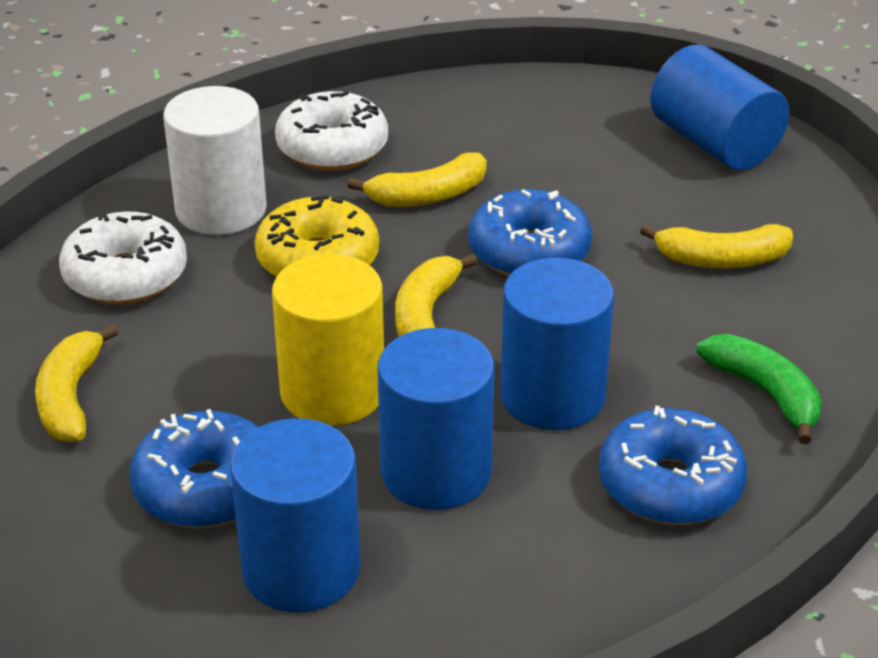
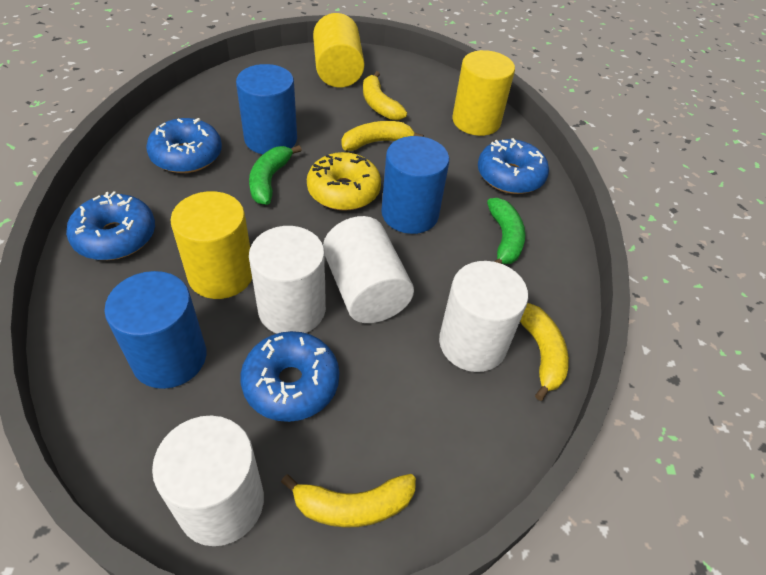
blue cylinder: [230,418,361,613] [378,328,495,510] [500,258,614,430] [650,45,789,170] = 4 -> [104,271,206,389] [236,64,297,154] [381,136,449,234] = 3
blue donut: [130,409,259,528] [468,189,592,276] [599,406,747,525] = 3 -> [66,191,155,260] [146,118,222,173] [240,331,339,422] [478,138,549,194] = 4
green banana: [697,334,822,444] = 1 -> [249,145,302,205] [487,198,525,264] = 2
white cylinder: [163,86,267,235] = 1 -> [152,416,264,546] [249,226,326,334] [323,216,414,323] [439,261,528,372] = 4
white donut: [59,212,187,304] [275,91,388,171] = 2 -> none = 0
yellow cylinder: [272,254,384,426] = 1 -> [170,191,252,299] [313,13,364,88] [452,50,515,136] = 3

